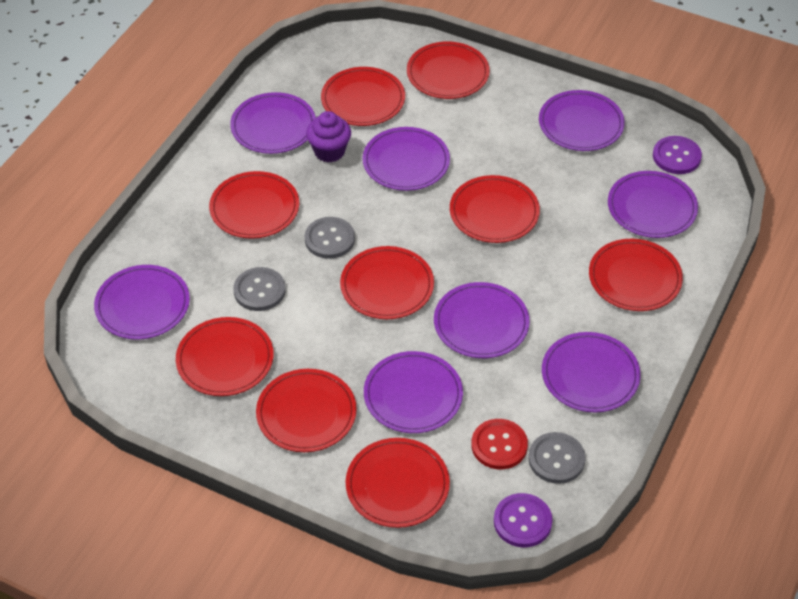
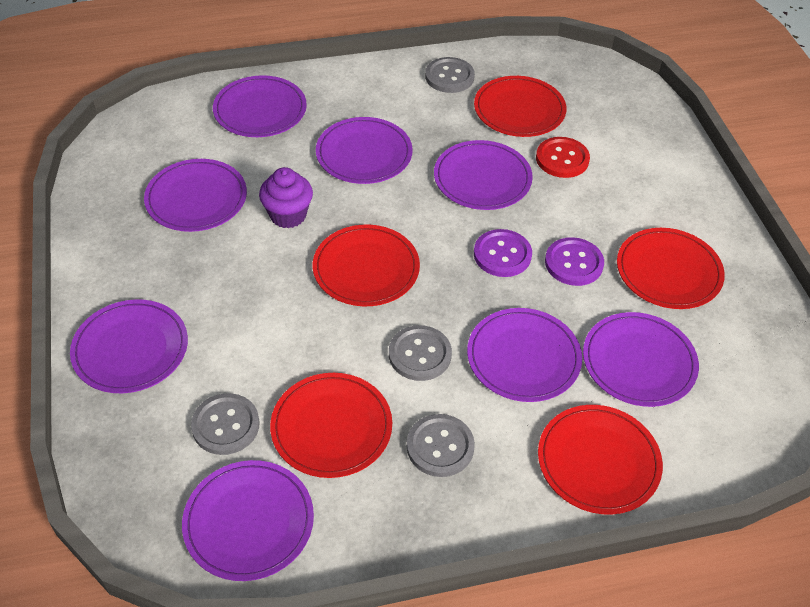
grey button: [233,267,286,311] [305,217,355,259] [528,432,585,484] = 3 -> [191,393,259,455] [389,325,452,381] [407,414,475,477] [425,57,475,93] = 4
red plate: [176,317,274,396] [209,171,299,239] [256,369,357,452] [321,67,405,126] [340,246,434,319] [346,438,450,528] [407,42,490,99] [450,175,540,243] [589,239,683,311] = 9 -> [270,373,392,478] [313,225,420,306] [474,76,566,137] [538,405,663,515] [617,228,725,309] = 5

